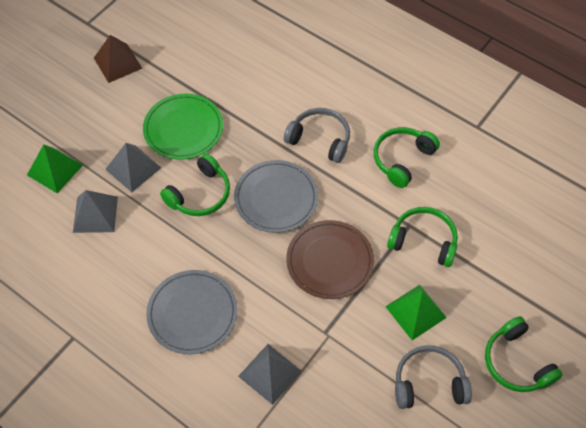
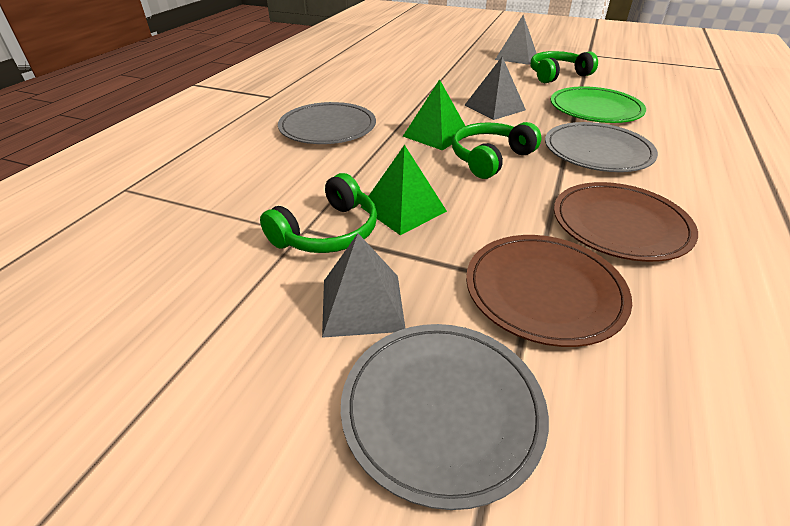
brown plate: [286,220,374,299] = 1 -> [466,235,632,347] [554,182,698,262] = 2
brown pyramid: [94,35,143,83] = 1 -> none = 0
green headphones: [160,153,230,216] [374,127,440,188] [387,207,458,267] [485,316,563,392] = 4 -> [260,173,377,253] [452,122,542,179] [531,51,598,83] = 3
grey headphones: [284,108,350,163] [395,345,472,409] = 2 -> none = 0
grey plate: [146,270,238,354] [234,160,318,233] = 2 -> [278,102,376,144] [341,324,549,510] [545,122,658,172] = 3

